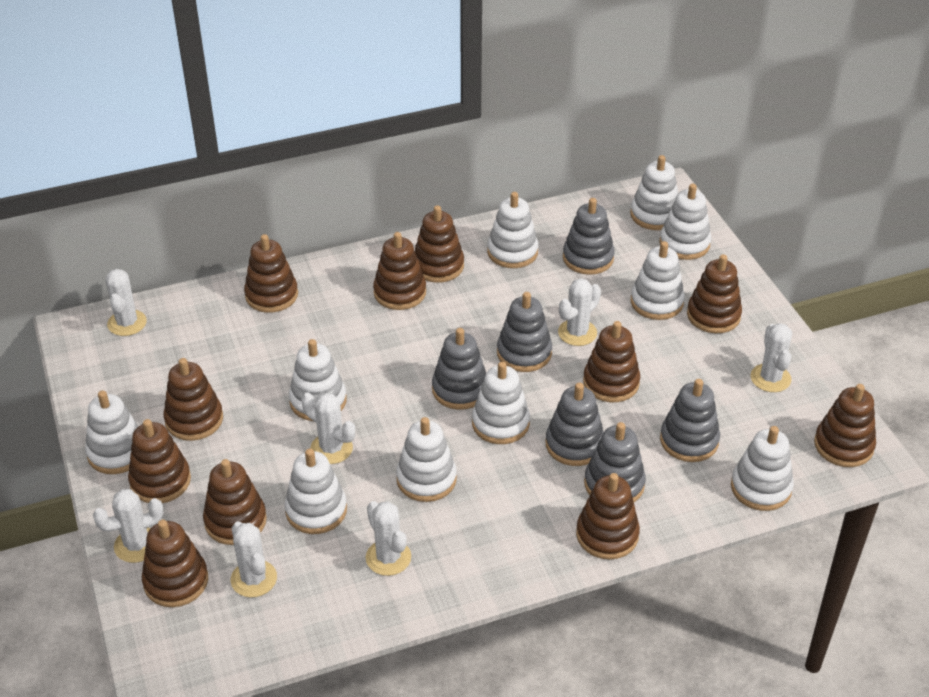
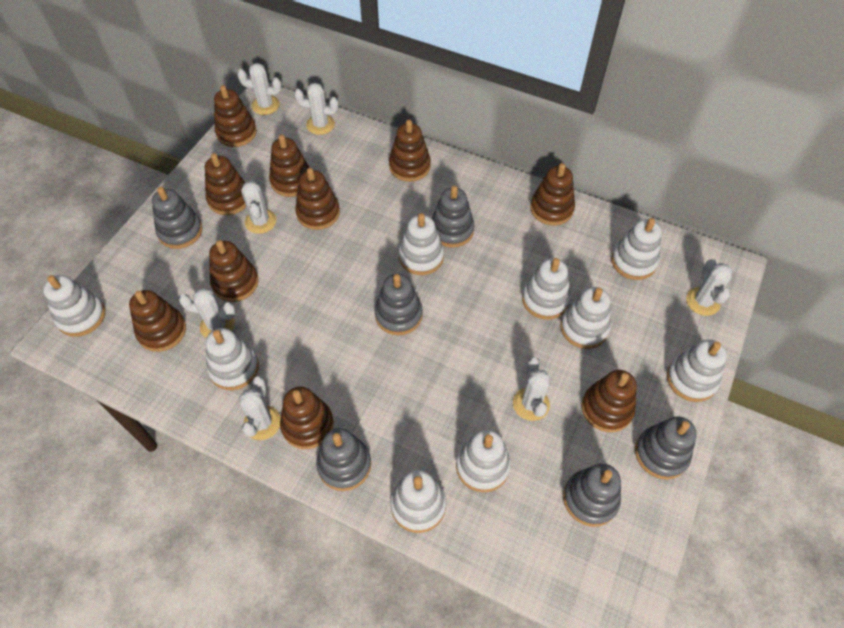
brown stacking toy: [128,419,191,503] [142,520,208,607] [164,358,223,441] [203,459,267,545] [244,234,298,313] [373,232,426,310] [415,205,464,283] [576,473,640,559] [583,321,640,402] [687,254,742,333] [814,384,876,467] = 11 -> [129,290,186,352] [205,153,246,215] [209,240,259,302] [214,85,257,147] [269,135,310,197] [280,387,334,449] [295,168,340,230] [389,120,431,182] [530,163,575,225] [581,370,637,432] = 10
white stacking toy: [85,390,139,474] [284,449,347,534] [289,339,347,421] [396,417,457,502] [472,362,530,444] [487,192,539,268] [630,155,678,230] [631,241,685,320] [659,184,711,260] [731,426,794,511] = 10 -> [43,275,105,337] [206,328,259,390] [390,470,446,533] [399,213,444,275] [456,429,511,492] [522,258,571,320] [560,287,611,349] [611,218,662,280] [667,339,727,402] = 9

